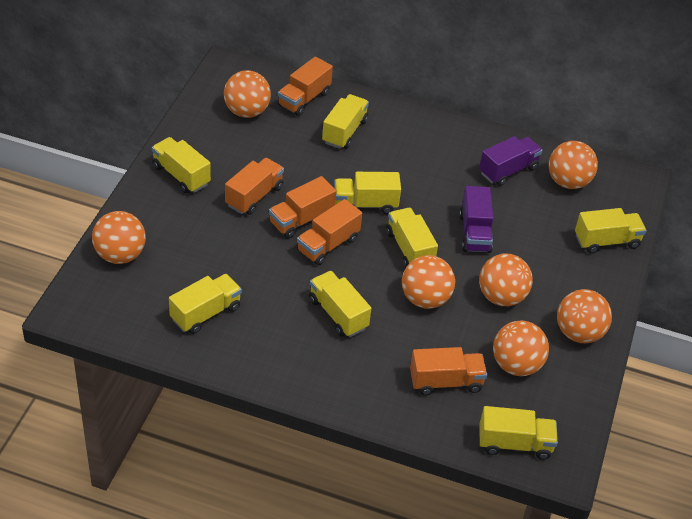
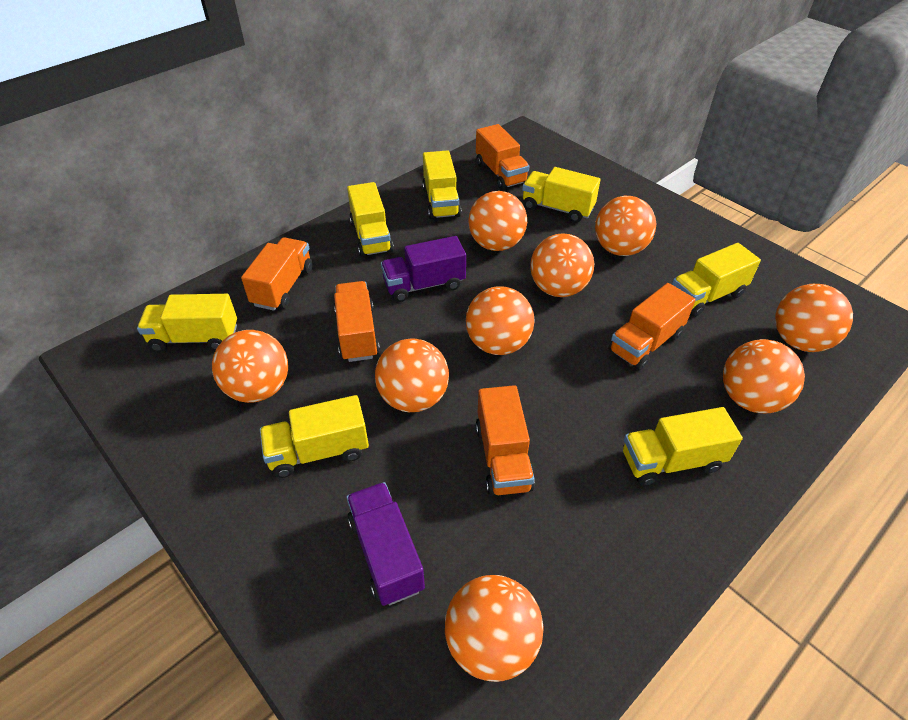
orange ball: [92,211,146,264] [224,70,271,118] [402,255,455,309] [479,254,533,306] [493,321,549,376] [549,141,598,189] [557,289,612,343] = 7 -> [212,330,288,403] [375,338,449,412] [445,575,544,682] [466,286,535,355] [468,191,527,251] [530,233,594,297] [595,196,656,256] [723,339,805,413] [775,284,853,352] = 9
yellow truck: [152,137,211,193] [169,274,242,334] [309,271,371,337] [322,94,369,149] [334,172,401,214] [386,208,438,268] [480,406,558,460] [575,208,647,253] = 8 -> [137,294,237,352] [260,395,369,478] [347,182,394,257] [422,150,461,219] [522,167,601,222] [623,407,743,486] [672,243,761,317] = 7

